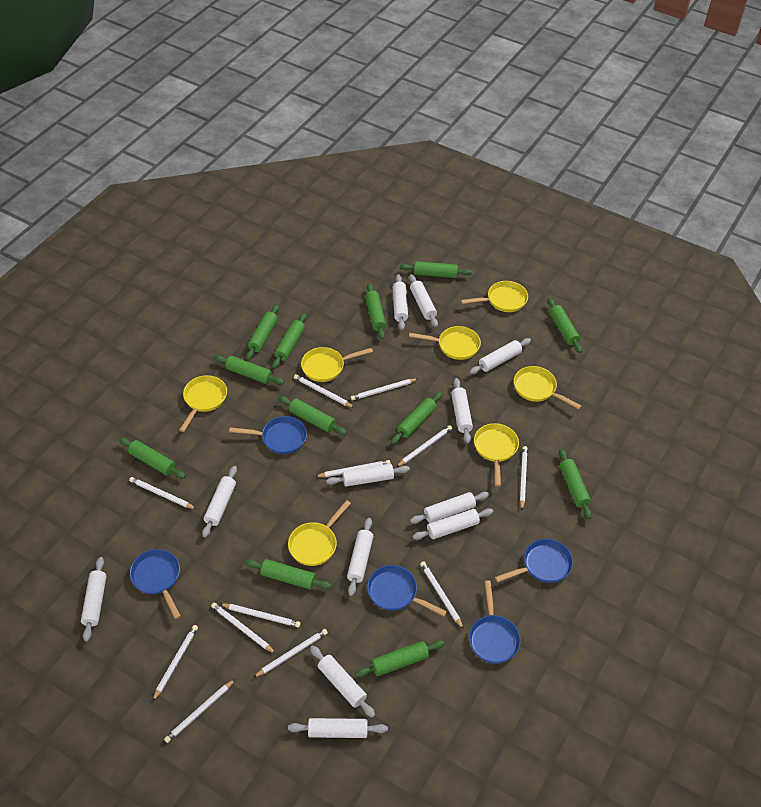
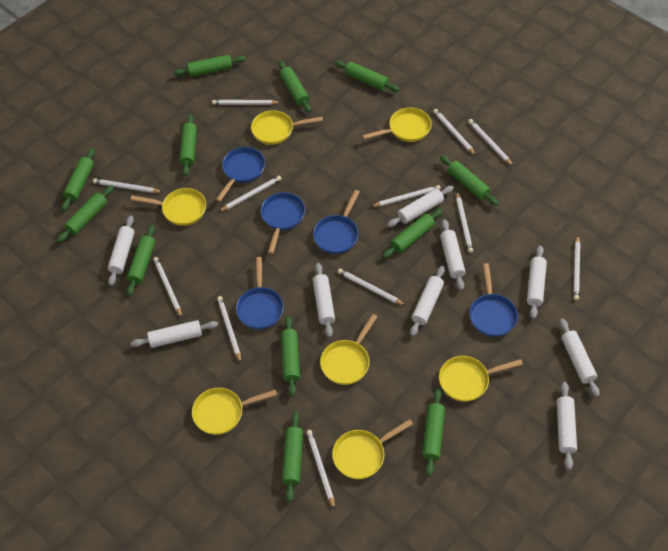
white rolling pin: [81,557,107,642] [202,466,237,537] [288,718,388,738] [310,646,375,718] [326,464,410,487] [347,518,374,596] [393,274,408,330] [409,274,438,327] [410,492,489,524] [413,508,493,540] [451,378,473,443] [470,338,531,374] = 12 -> [108,215,135,286] [131,320,218,348] [313,263,335,338] [387,186,454,227] [410,266,445,336] [440,219,466,290] [527,246,547,319] [557,382,577,470] [560,318,600,397] = 9

